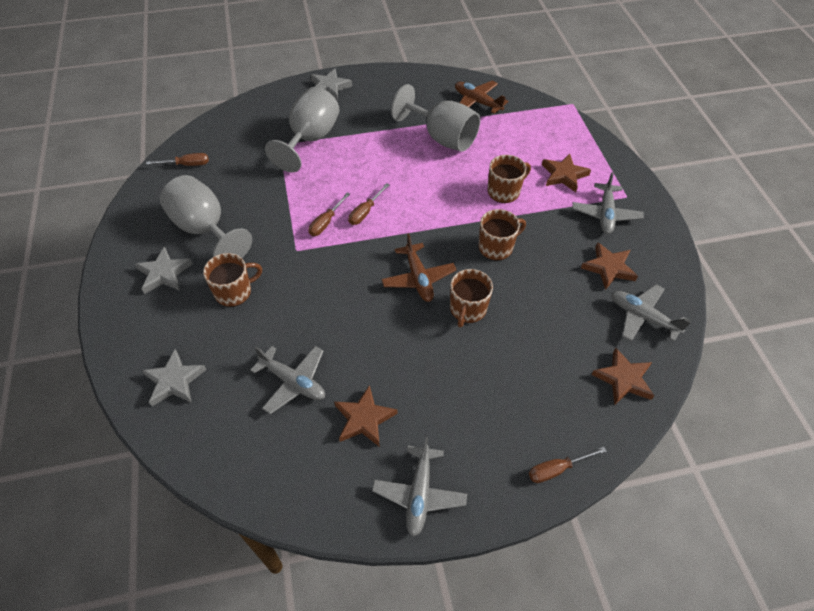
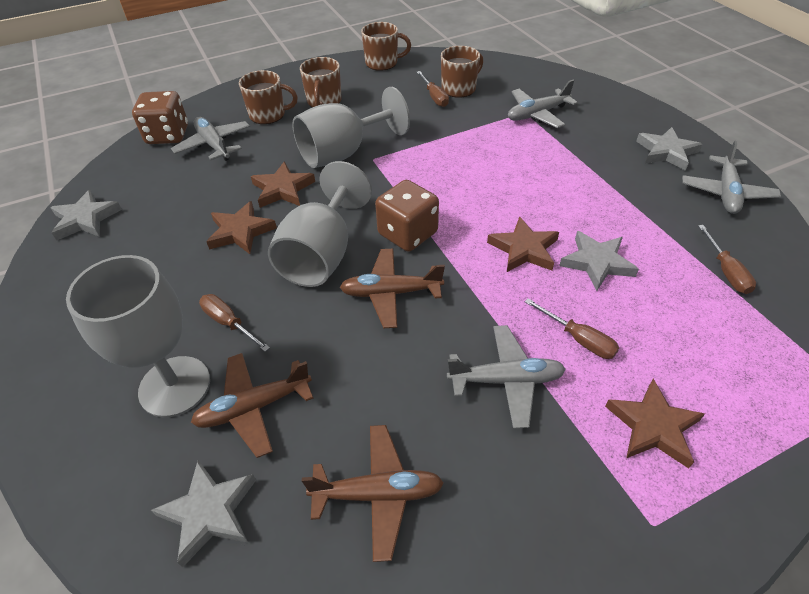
brown dice: none = 0 -> [132,91,188,144] [375,180,439,252] = 2
brown plane: [381,233,457,302] [455,81,509,114] = 2 -> [191,353,314,458] [302,425,444,562] [340,249,445,328] = 3
grey star: [135,246,193,294] [141,349,207,406] [310,69,352,100] = 3 -> [50,190,122,240] [151,460,256,568] [559,231,639,291] [636,127,703,171] = 4

